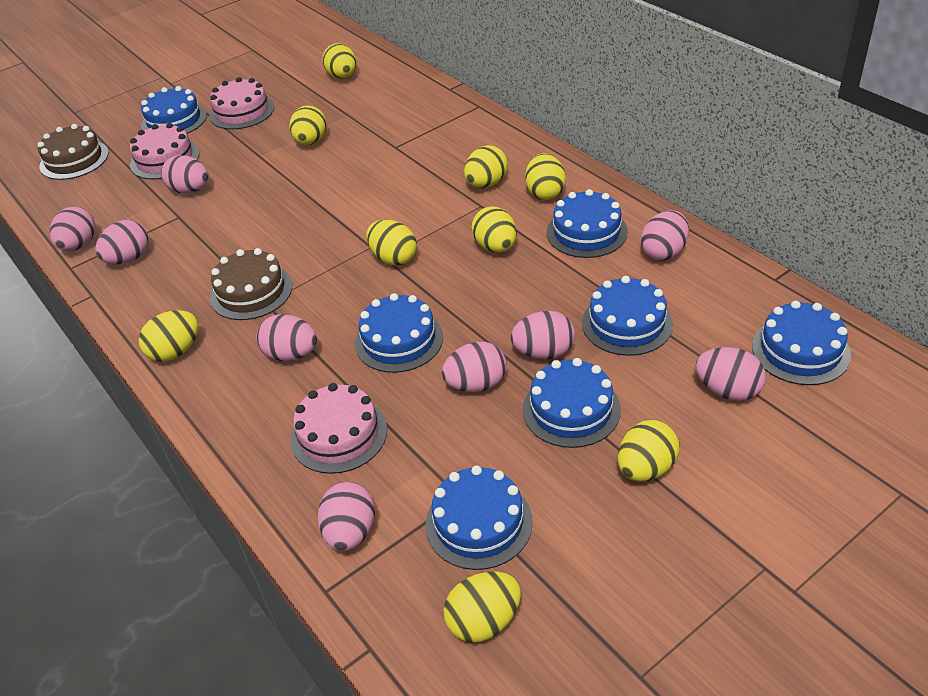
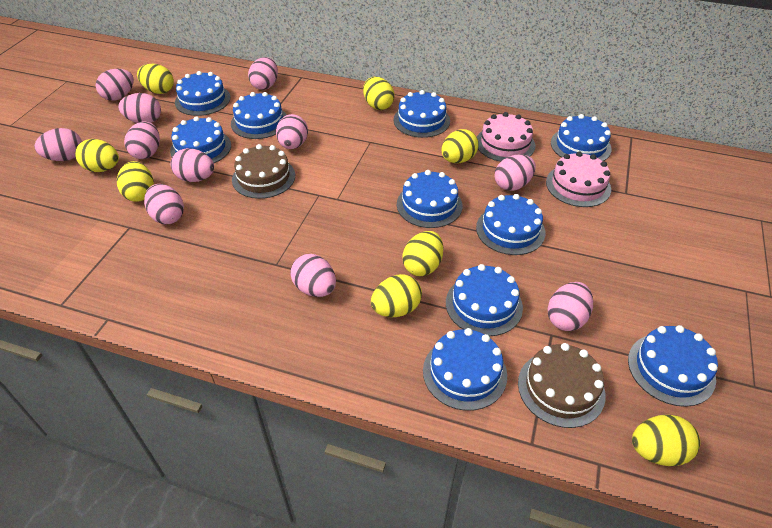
blue cake: [141,86,207,134] [355,293,443,373] [425,465,533,570] [523,358,621,448] [547,189,628,258] [582,276,673,356] [752,301,851,385] = 7 -> [170,116,231,163] [175,71,231,116] [231,92,287,139] [394,90,450,138] [397,170,463,228] [423,328,507,411] [446,264,523,336] [476,194,545,255] [551,114,612,161] [628,325,718,407] = 10
pink cake: [130,123,199,179] [209,77,274,129] [290,383,387,474] = 3 -> [477,112,535,162] [546,151,611,207] = 2
pink egg: [50,207,96,251] [95,220,149,264] [161,155,209,194] [256,314,317,361] [318,482,375,551] [442,342,506,392] [511,311,575,359] [641,210,689,261] [696,347,766,401] = 9 -> [34,128,82,161] [95,69,134,101] [118,93,161,123] [124,121,160,159] [144,184,184,225] [170,148,214,182] [248,57,278,90] [276,114,308,149] [290,254,336,297] [494,154,536,191] [547,282,593,331] = 11
yellow egg: [139,310,199,362] [289,105,327,145] [322,43,357,79] [366,219,417,266] [444,571,521,643] [464,145,508,188] [471,206,517,253] [525,153,566,200] [618,420,680,482] = 9 -> [75,139,119,172] [117,161,154,202] [137,64,174,94] [363,77,394,110] [371,274,422,317] [402,231,443,276] [441,129,479,163] [632,415,700,466] = 8

